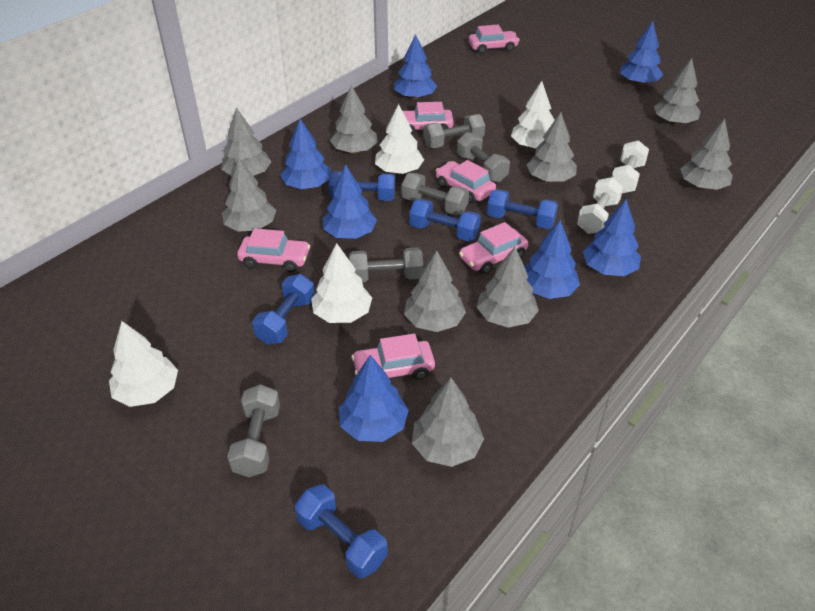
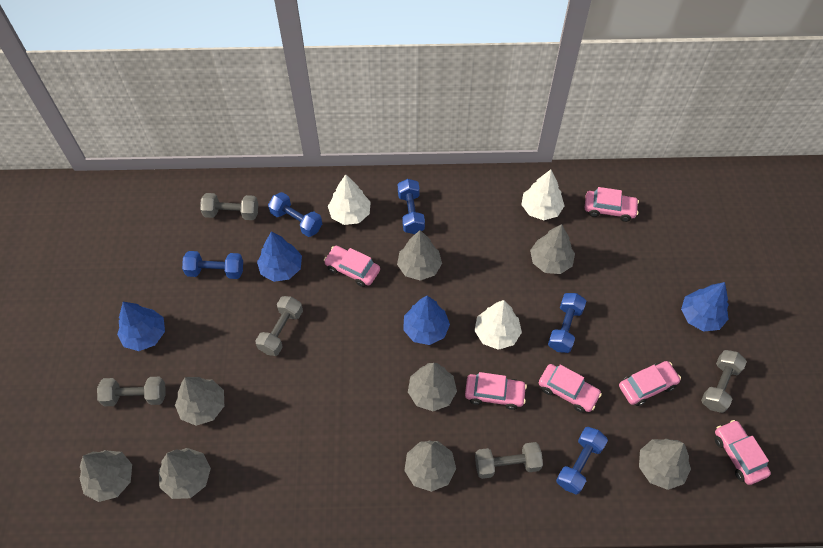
blue tree: [280,119,331,189] [323,164,377,239] [339,355,409,442] [394,34,437,99] [524,220,580,299] [583,199,641,276] [620,21,663,85] = 7 -> [117,302,165,351] [257,231,302,282] [403,296,450,345] [681,282,729,331] = 4
grey tree: [221,108,272,176] [222,158,276,232] [330,85,378,153] [404,251,466,332] [412,378,484,467] [477,247,539,328] [527,112,577,182] [654,58,701,125] [680,119,733,190] = 9 -> [79,450,132,502] [159,448,211,499] [175,377,224,426] [397,230,442,281] [404,440,456,492] [408,363,457,411] [530,224,575,274] [639,439,691,490] = 8
white dumbbell: [577,177,623,234] [612,140,649,194] = 2 -> none = 0
white tree: [109,321,178,407] [311,243,372,323] [375,104,424,174] [511,81,555,149] = 4 -> [328,174,371,225] [474,300,522,350] [521,170,565,220] = 3

